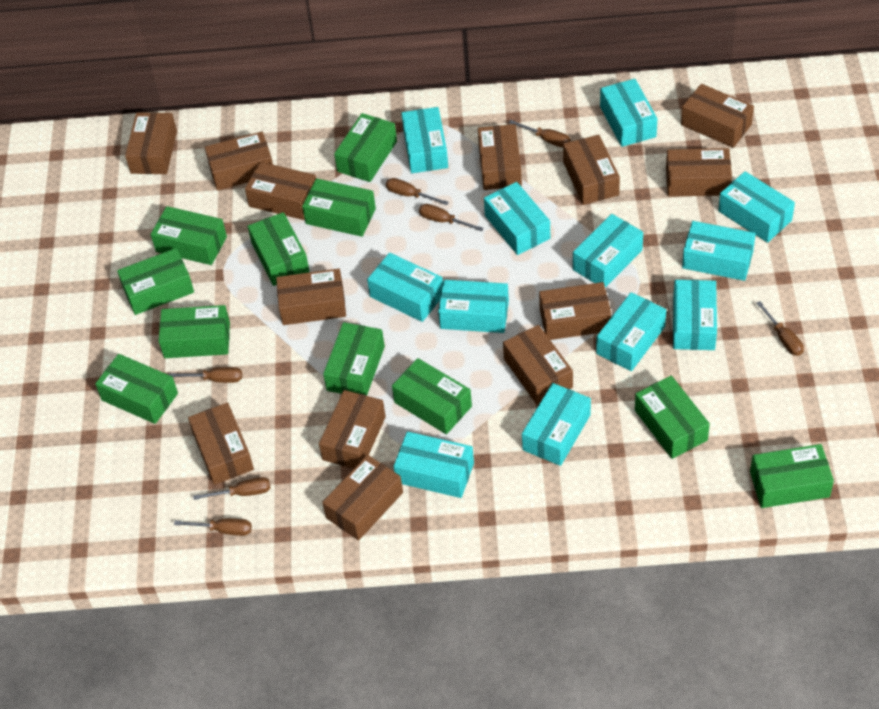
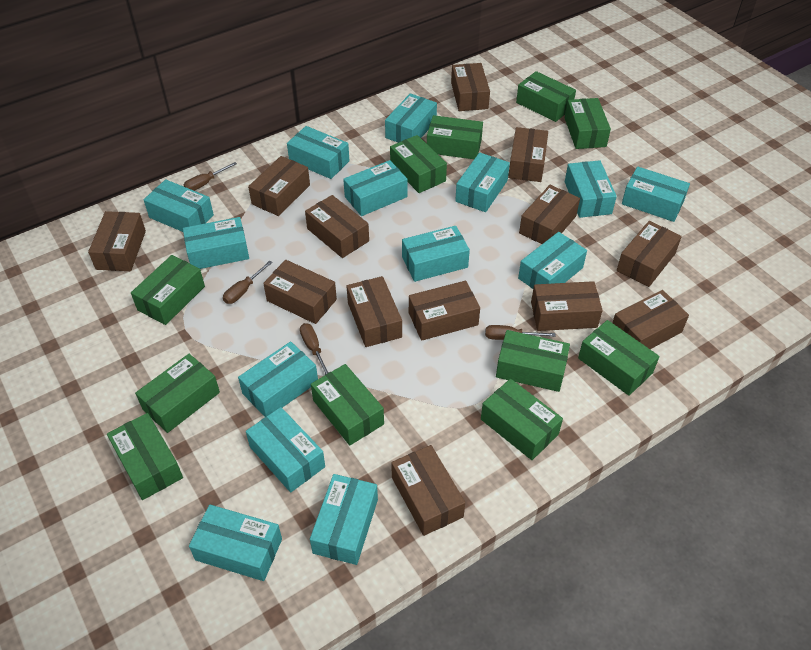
brown screwdriver: [169,367,242,383] [174,518,252,536] [193,477,270,500] [386,178,449,205] [419,204,483,231] [509,120,570,148] [756,301,804,356] = 7 -> [184,162,237,191] [223,260,273,304] [300,323,329,375] [485,325,556,340] = 4
turquoise box: [367,253,443,322] [393,432,474,498] [401,107,448,173] [438,280,509,333] [484,182,550,255] [522,383,591,466] [573,214,643,288] [596,292,666,371] [600,79,657,147] [673,280,717,350] [682,221,756,281] [718,171,795,243] = 12 -> [144,179,214,232] [183,217,249,269] [189,505,282,581] [238,341,318,417] [246,407,325,493] [287,126,349,179] [310,474,378,565] [343,160,408,216] [385,93,437,143] [402,226,470,282] [455,152,510,212] [518,232,587,289] [565,160,617,218] [622,166,690,222] = 14

